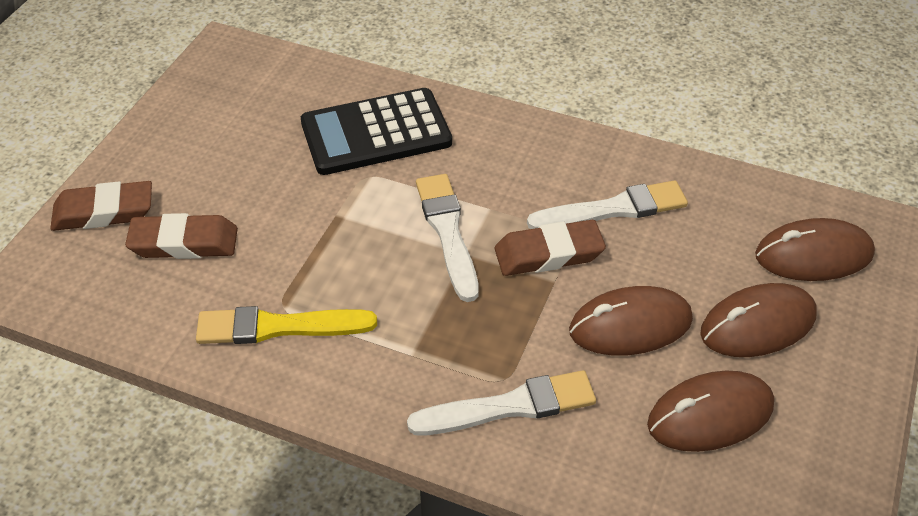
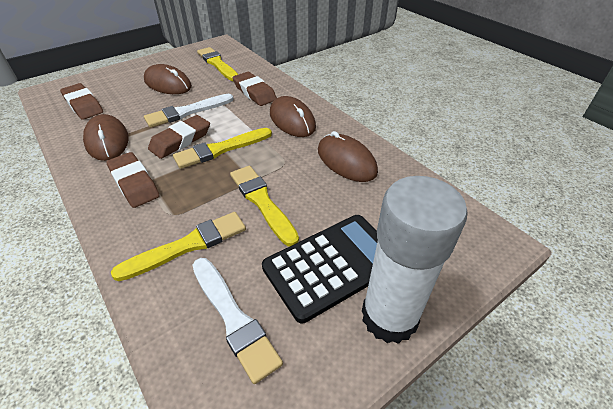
brown eraser: [50,181,152,231] [125,213,238,259] [495,220,606,276] = 3 -> [60,83,103,120] [106,152,160,208] [148,115,210,159] [233,72,277,106] = 4
white brush: [407,370,596,435] [416,174,479,302] [527,180,688,229] = 3 -> [144,94,234,127] [193,258,283,384] = 2
white glue stick: none = 0 -> [362,176,468,344] = 1
yellow brush: [196,306,377,344] = 1 -> [111,212,246,281] [173,128,272,169] [197,47,238,81] [230,166,299,246] = 4

